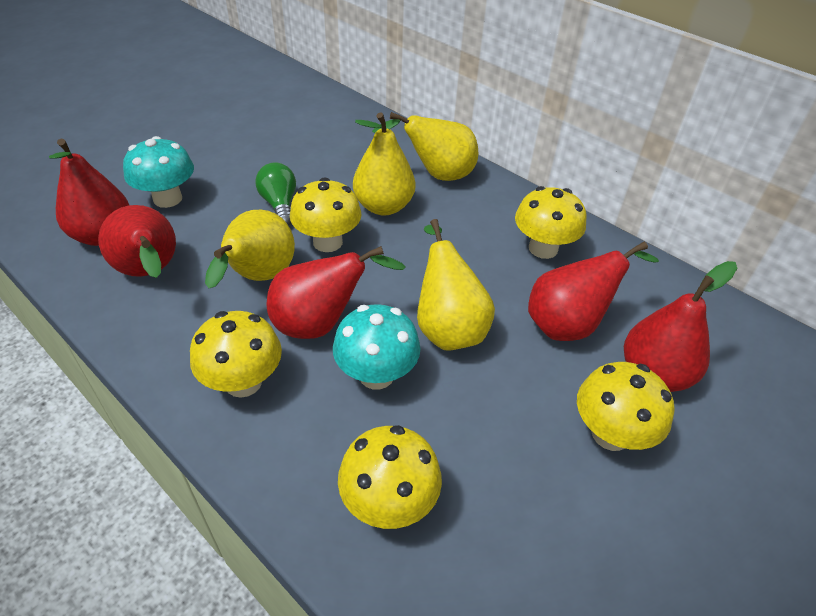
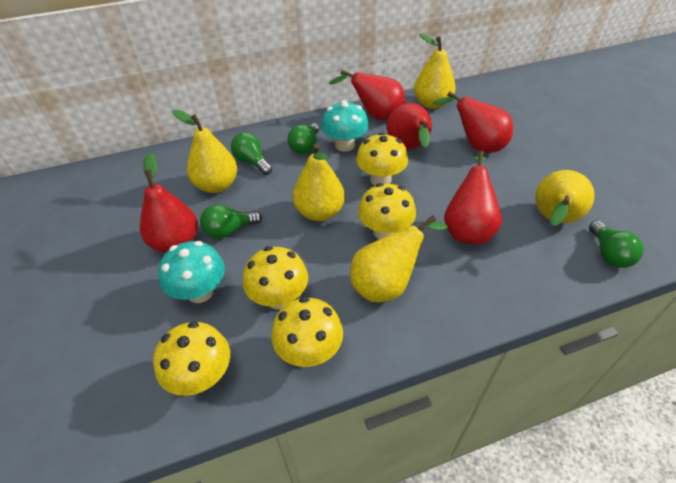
green light bulb: [255,162,296,225] = 1 -> [200,204,262,239] [231,132,272,175] [287,123,319,154] [589,220,644,268] = 4
yellow pear: [205,210,295,288] [353,112,415,215] [372,112,479,181] [417,219,495,351] = 4 -> [173,110,237,193] [293,143,345,221] [350,215,448,302] [414,34,455,109] [535,170,595,226] = 5

